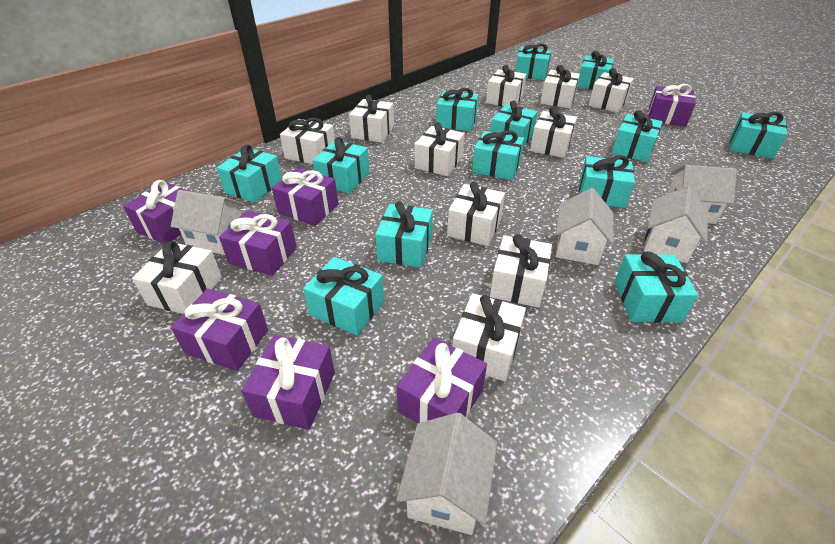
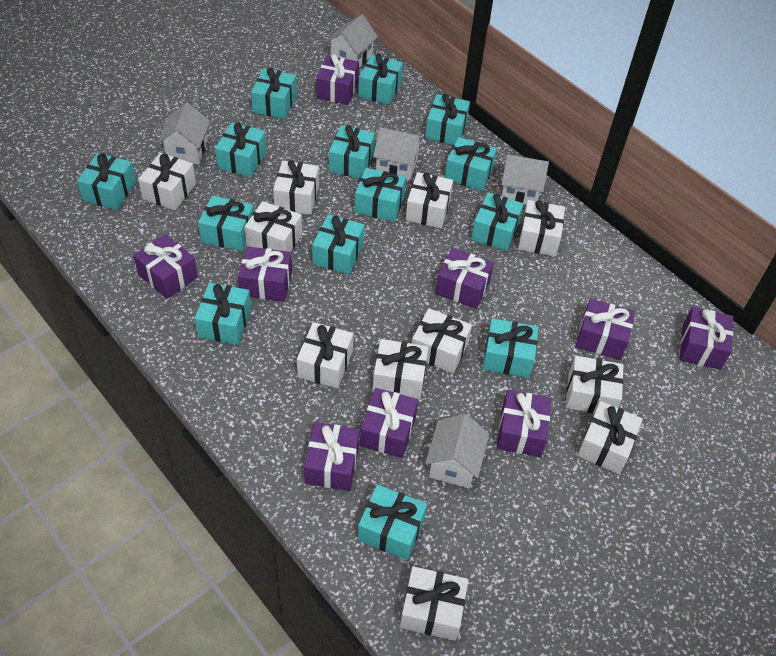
purple gift: [123,180,191,244] [171,288,268,371] [219,210,297,276] [241,335,335,430] [272,168,338,226] [396,338,487,423] [648,84,696,127] = 7 -> [133,234,198,299] [238,246,292,302] [304,422,360,491] [316,54,359,105] [360,388,418,458] [435,248,494,309] [497,390,551,457] [575,298,635,360] [680,307,733,370] = 9
turquoise gift: [217,144,282,203] [303,257,384,336] [313,137,369,193] [375,201,433,268] [436,88,478,131] [472,130,524,180] [490,100,537,147] [515,43,551,80] [577,51,614,90] [579,155,635,208] [612,110,663,162] [615,252,698,323] [730,112,787,159] = 13 -> [77,153,136,210] [194,283,251,345] [198,195,254,251] [215,122,267,177] [251,67,297,119] [312,214,364,275] [329,125,375,179] [355,168,406,222] [358,54,403,105] [358,484,427,560] [425,94,470,145] [445,137,497,191] [471,192,524,251] [482,318,539,378] = 14

